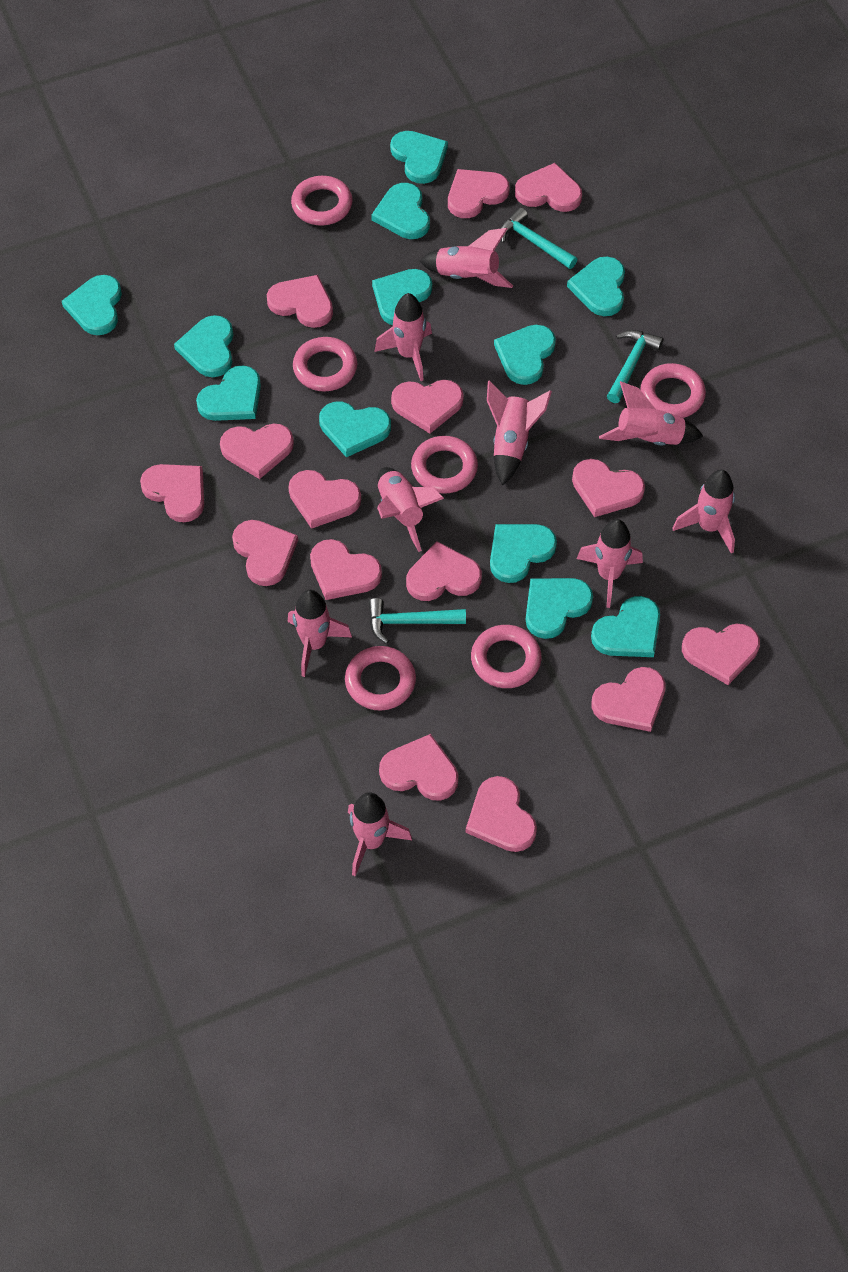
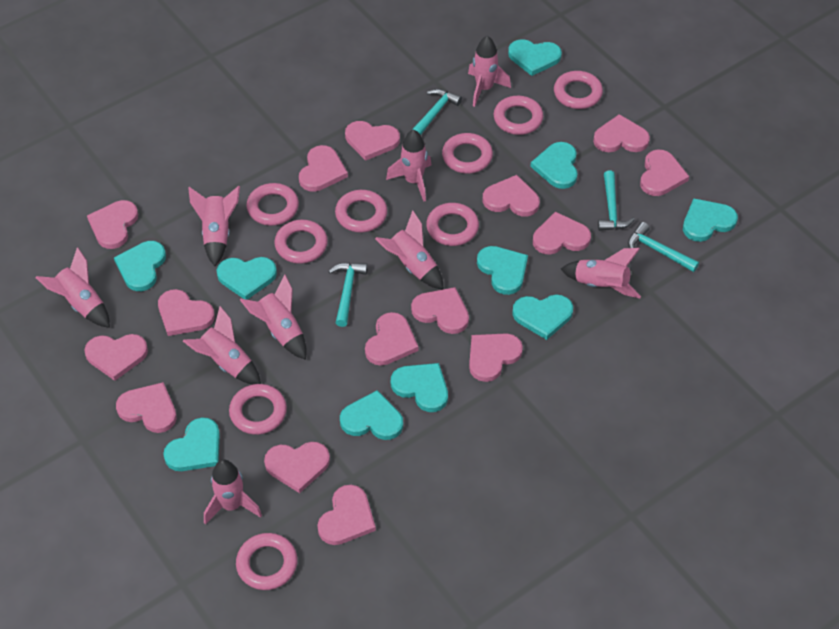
pink ring: [291,176,353,225] [293,337,357,392] [345,646,416,711] [411,436,478,494] [471,625,542,688] [640,363,706,418] = 6 -> [229,384,287,435] [236,533,298,590] [247,183,299,226] [274,220,328,264] [335,190,387,232] [426,203,479,246] [442,133,493,174] [494,96,543,135] [554,71,603,109] = 9
turquoise hammer: [369,598,466,644] [500,208,578,269] [607,330,663,403] = 3 -> [329,263,368,327] [412,89,462,135] [598,171,635,231] [628,222,699,272] = 4
turquoise heart: [62,275,122,335] [174,315,233,377] [196,365,261,421] [319,402,391,457] [371,183,430,239] [372,269,432,325] [390,131,448,184] [490,524,557,583] [494,325,556,385] [526,578,593,639] [567,257,625,316] [591,596,660,657] = 12 -> [114,241,166,291] [163,417,220,471] [216,257,277,300] [340,390,403,440] [391,363,448,412] [477,246,528,295] [508,39,562,76] [512,295,573,340] [530,142,578,189] [683,198,738,242] = 10

